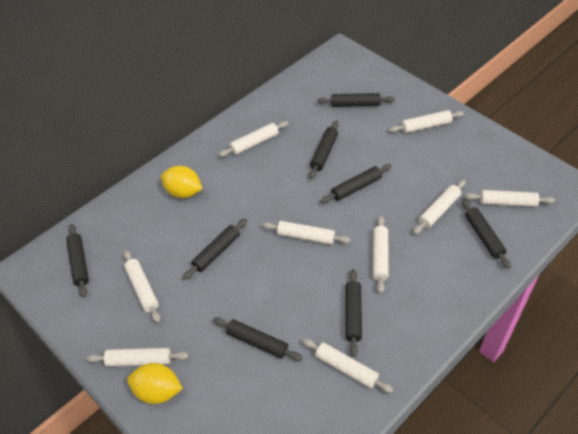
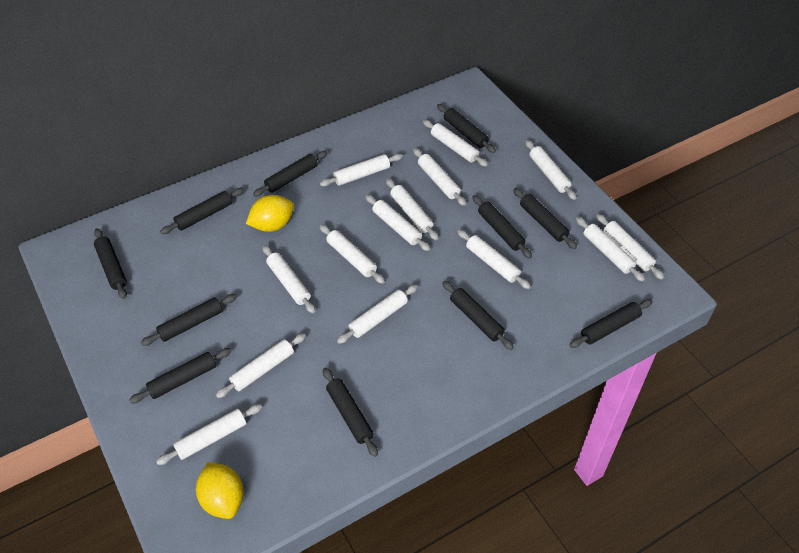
black rolling pin: [66,224,89,297] [183,218,247,280] [213,317,303,361] [309,120,339,179] [317,93,395,107] [321,164,392,203] [346,269,362,357] [462,199,511,269] = 8 -> [94,228,127,299] [129,348,231,404] [141,294,237,346] [160,188,244,234] [253,151,328,196] [323,367,378,457] [437,104,496,153] [442,281,514,350] [472,195,532,258] [513,188,577,249] [570,299,653,348] = 11
white rolling pin: [86,348,188,366] [123,250,160,323] [219,121,289,157] [262,221,350,245] [302,339,393,393] [373,216,389,293] [389,110,464,133] [413,180,466,234] [465,190,555,207] = 9 -> [156,404,262,465] [216,333,306,398] [263,245,315,313] [320,154,403,187] [320,224,385,284] [337,285,418,344] [365,195,430,251] [386,179,438,240] [413,148,466,206] [423,120,488,167] [458,230,531,289] [525,140,576,200] [576,217,645,282] [596,214,664,280] = 14

